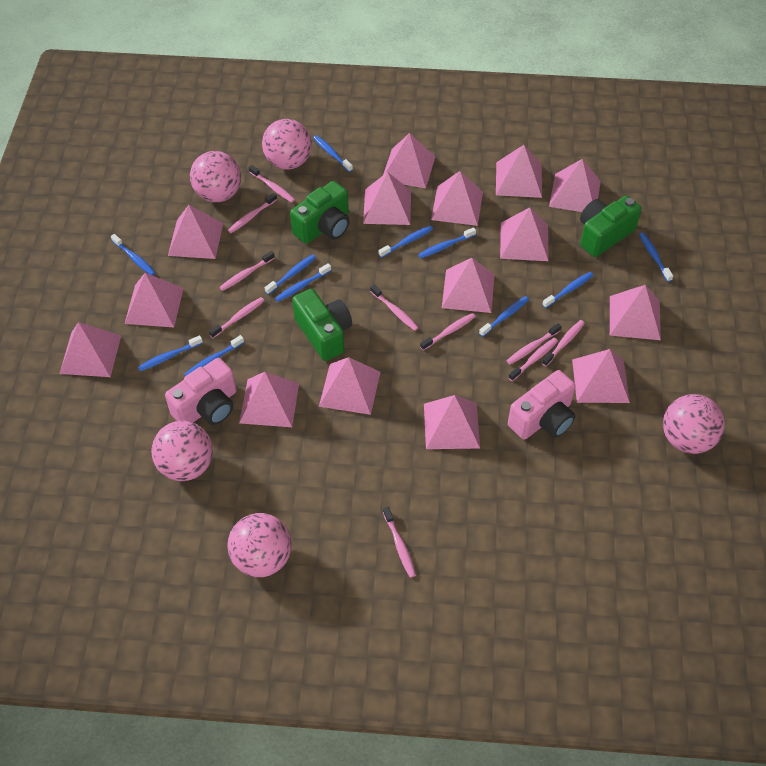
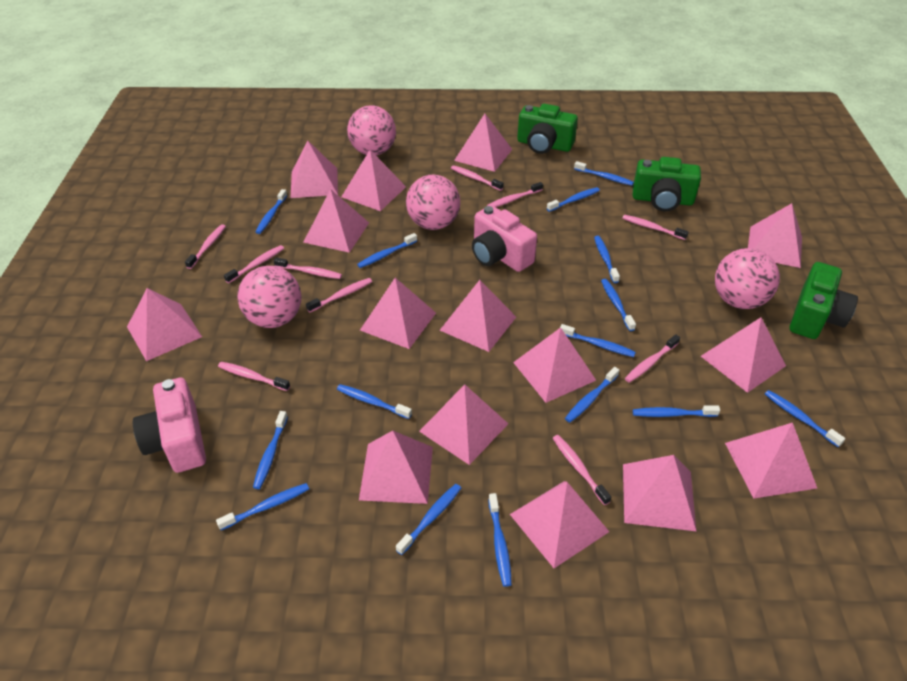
blue toothbrush: [111,234,156,275] [138,335,203,371] [184,335,244,376] [265,254,316,295] [275,263,332,302] [313,135,353,172] [379,226,433,258] [418,227,476,258] [479,296,529,337] [542,272,594,308] [639,232,673,282] = 11 -> [216,483,309,530] [253,411,288,489] [256,189,287,234] [337,384,412,419] [357,233,417,268] [396,484,461,555] [488,493,512,587] [547,187,600,212] [561,324,636,357] [565,367,619,423] [574,161,634,186] [594,236,620,283] [601,279,636,331] [633,405,720,417] [765,390,845,447] = 15
pink ball: [151,421,213,481] [190,151,241,202] [227,513,292,577] [262,119,312,169] [663,394,725,454] = 5 -> [238,266,302,328] [347,105,396,155] [406,175,460,230] [715,248,780,309] = 4

